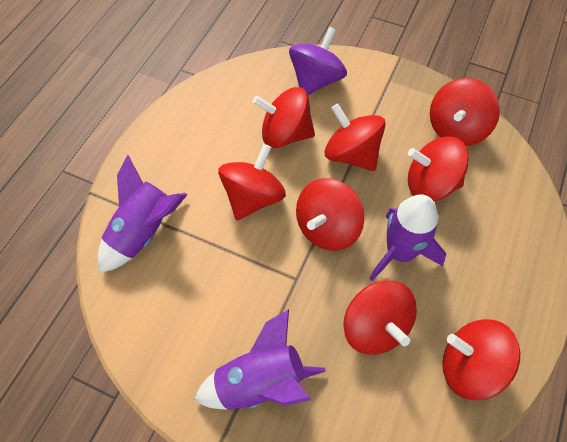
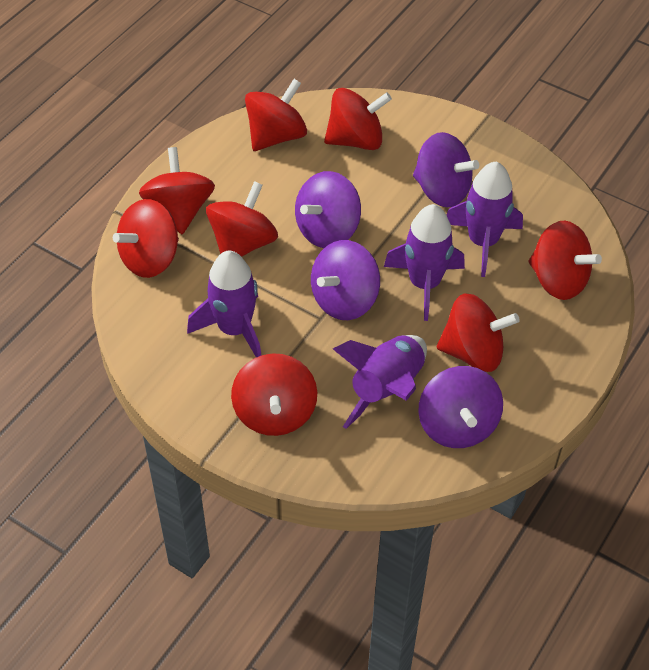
purple rocket: [98,155,188,273] [194,309,326,410] [370,194,446,281] = 3 -> [187,251,262,358] [333,335,427,429] [384,204,465,321] [446,161,523,277] = 4
purple spinning top: [289,27,347,95] = 1 -> [295,171,361,248] [311,240,380,320] [413,132,479,207] [418,366,503,448] = 4

